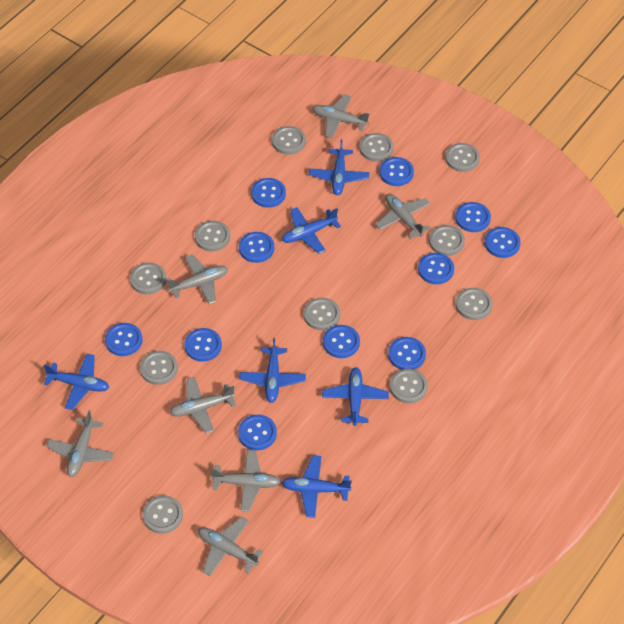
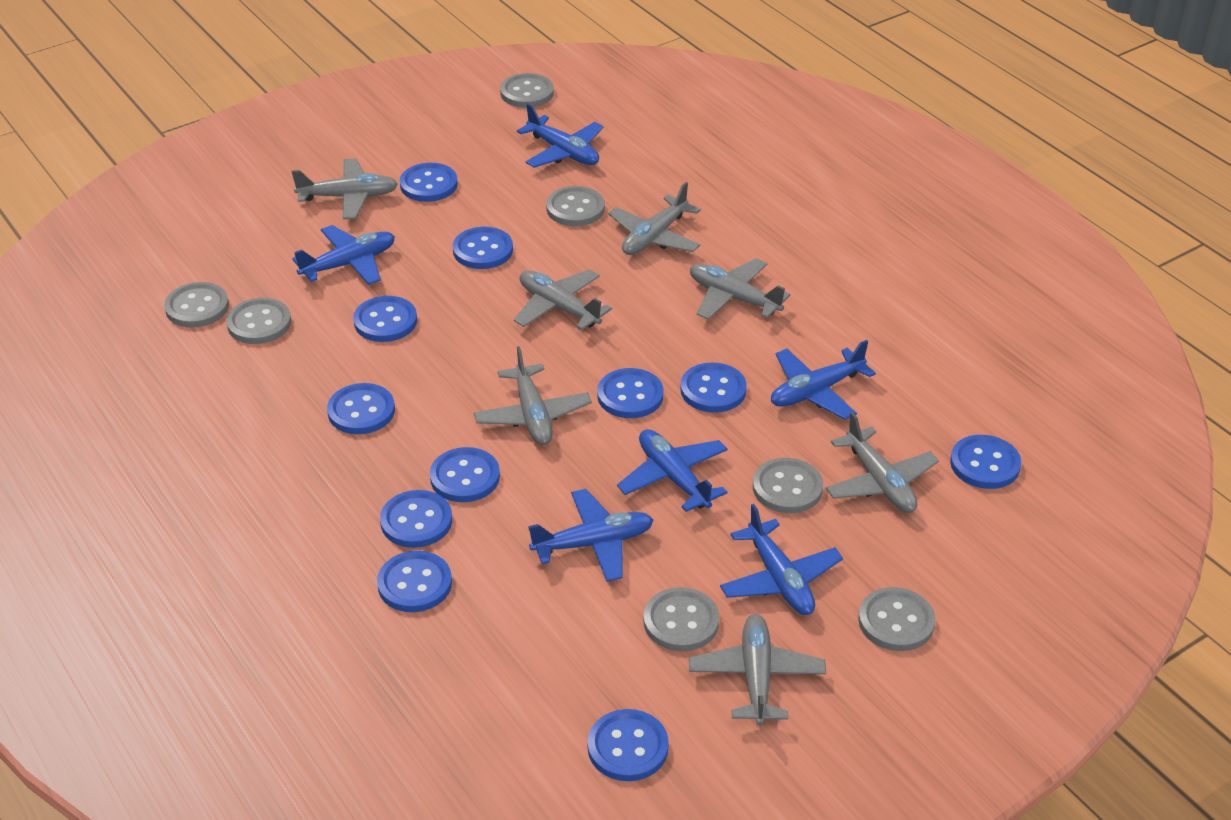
grey button: [130,263,166,294] [140,351,178,385] [143,495,183,534] [195,221,230,251] [272,126,306,155] [304,298,340,330] [360,133,394,162] [390,369,428,403] [429,225,465,256] [445,143,480,172] [456,288,493,320] = 11 -> [164,282,229,328] [226,298,291,344] [500,73,554,108] [546,186,605,226] [643,587,719,651] [753,458,823,513] [858,587,935,651] = 7

